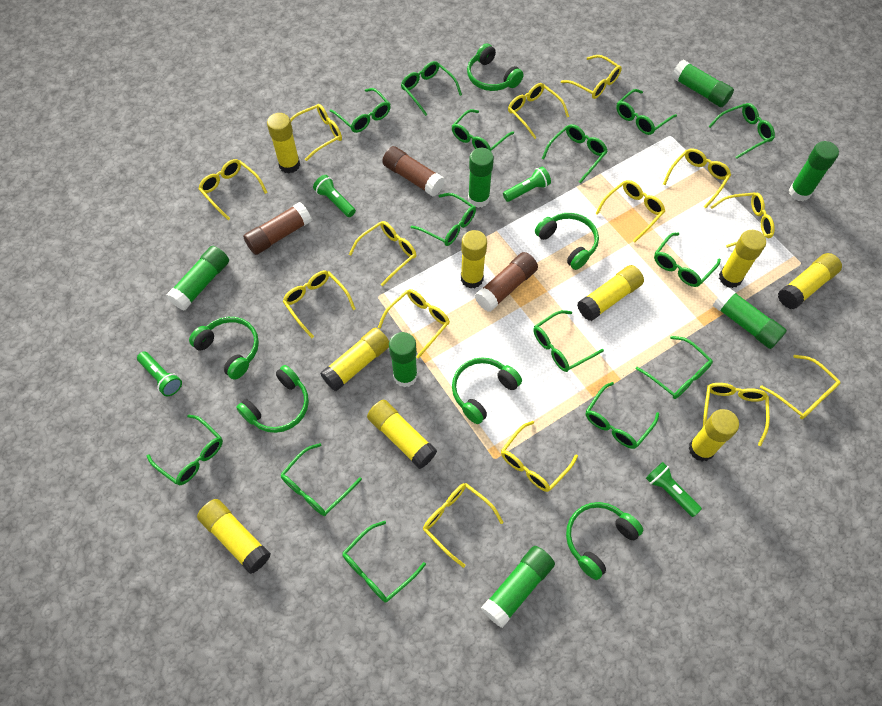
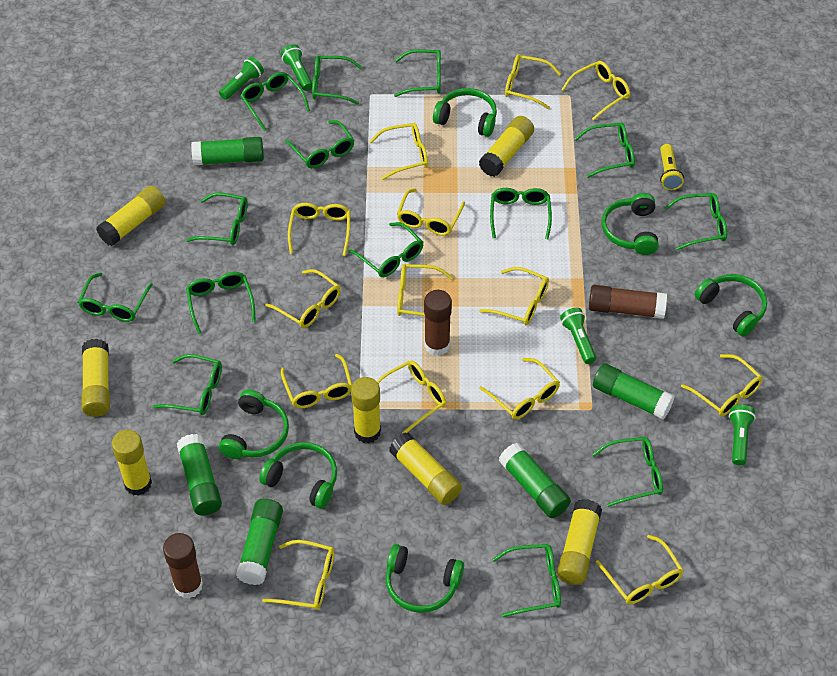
green glue stick: [166,246,229,311] [389,332,418,387] [468,148,494,208] [481,546,555,628] [671,59,734,107] [713,287,787,349] [789,141,839,201] = 7 -> [177,434,222,516] [191,137,264,166] [236,499,283,585] [498,443,571,518] [593,363,675,420] = 5
yellow flashlight: none = 0 -> [660,144,684,190] = 1
yellow glue stick: [197,499,271,574] [267,113,300,173] [320,328,389,391] [367,400,437,469] [461,230,487,289] [577,265,644,321] [688,409,739,461] [719,230,766,288] [778,253,842,309] = 9 -> [82,339,110,417] [96,185,166,246] [112,430,152,496] [351,377,381,443] [389,432,462,505] [479,116,534,177] [557,499,602,585] = 7

